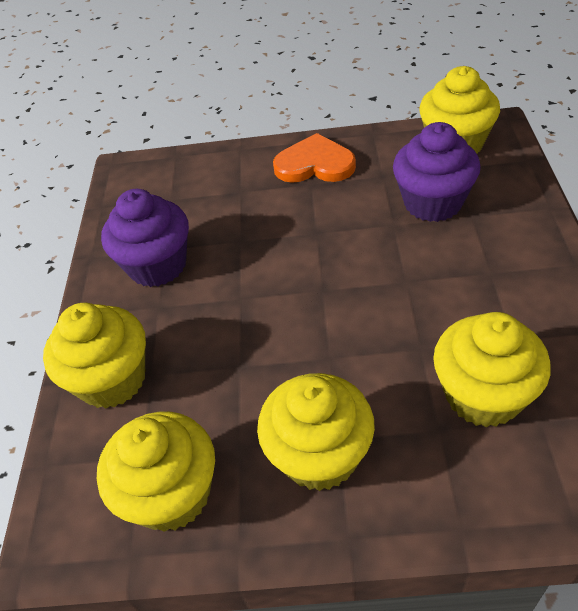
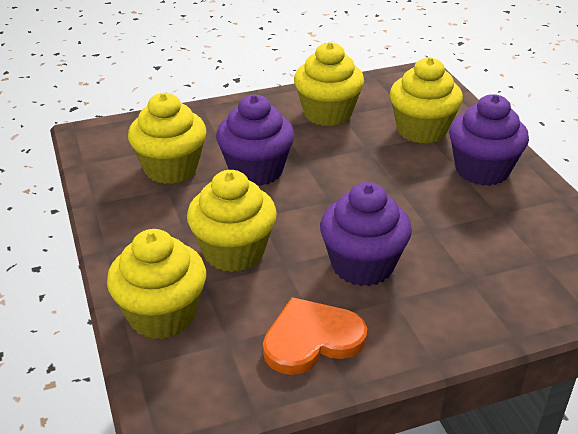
purple cupcake: [101,189,189,287] [393,122,481,222] = 2 -> [216,95,294,186] [320,182,412,286] [449,94,529,186] = 3

